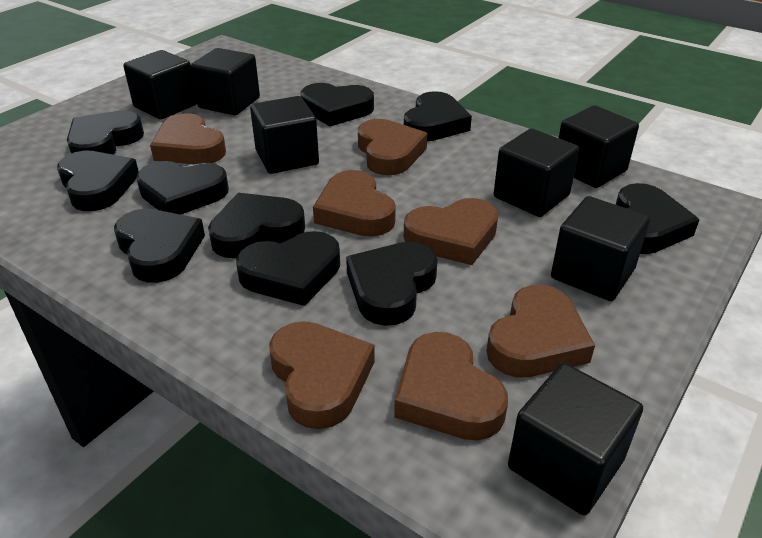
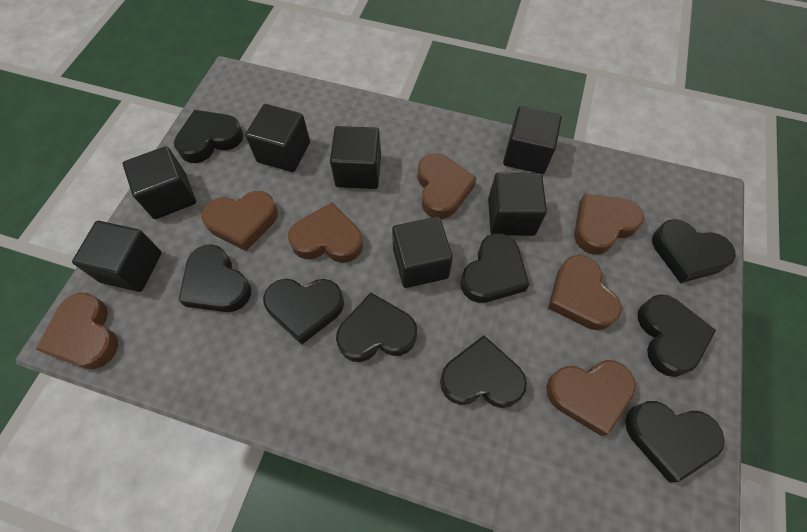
black heart: [57,151,139,211] [67,110,144,155] [114,209,205,283] [136,161,229,215] [208,193,305,258] [236,231,340,306] [301,83,374,127] [346,242,438,326] [404,91,472,141] [616,183,700,254] = 10 -> [174,110,243,163] [178,244,251,312] [263,279,344,345] [336,292,417,362] [440,335,527,408] [461,233,529,303] [625,401,725,483] [638,294,716,377] [652,219,736,283] = 9

